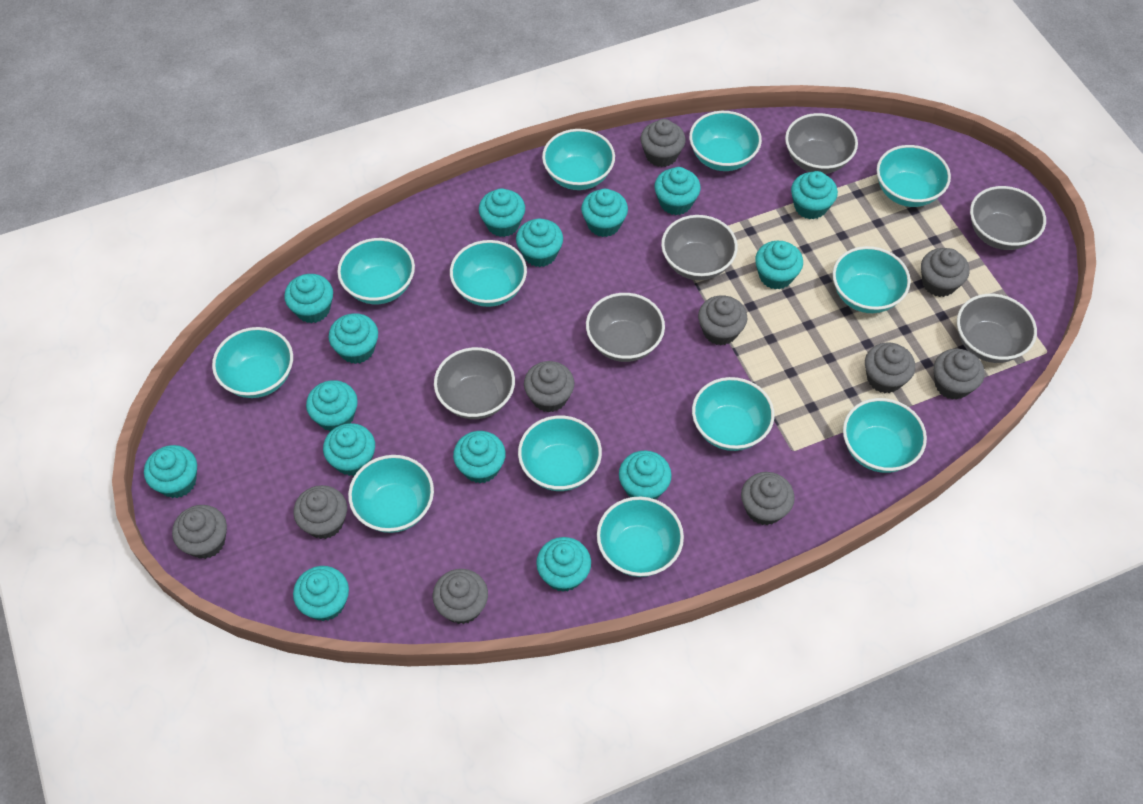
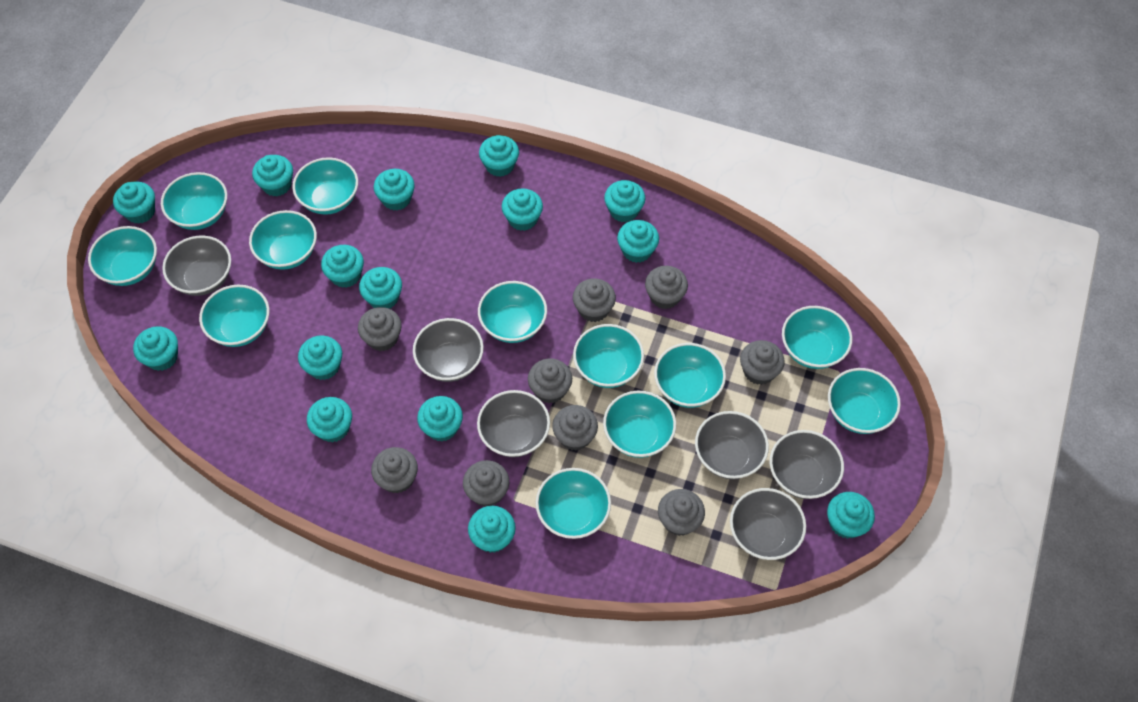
grey cupcake: [172,505,227,559] [293,485,347,539] [433,569,488,624] [524,361,574,413] [640,119,686,167] [698,295,747,345] [741,472,795,525] [865,342,915,393] [921,248,970,297] [934,349,984,400] = 10 -> [358,307,402,351] [371,447,418,493] [463,460,509,507] [528,358,572,403] [552,405,598,450] [573,278,616,322] [645,266,688,309] [658,489,705,536] [740,340,785,385] = 9

